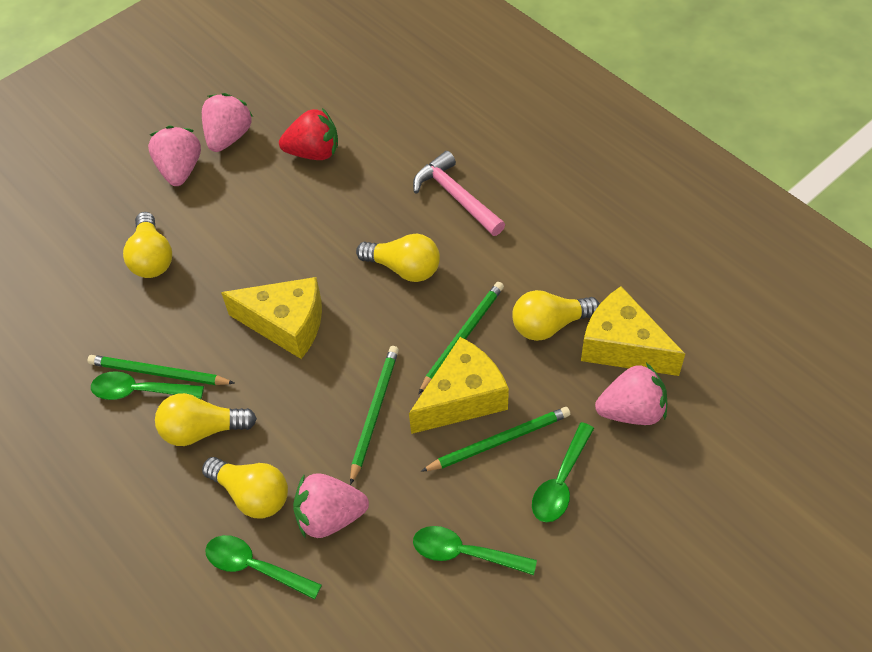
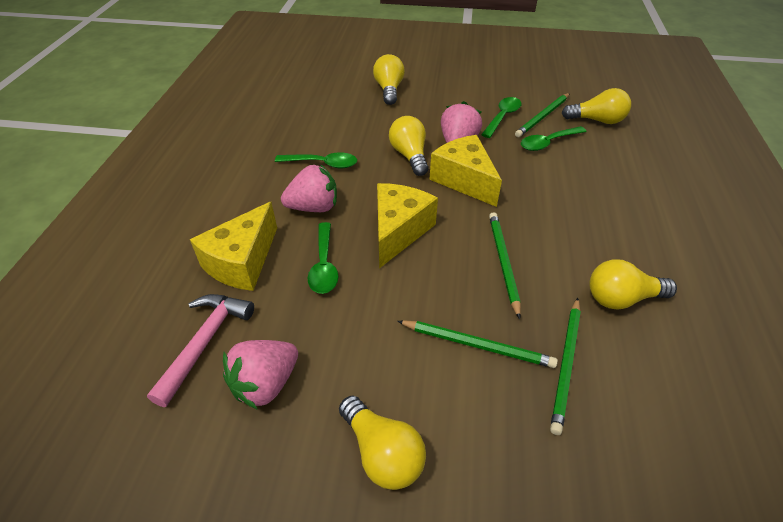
pink strawberry: [148,126,201,186] [202,93,253,152] [293,473,369,538] [595,363,667,425] = 4 -> [223,340,298,410] [281,164,337,212] [441,101,482,143] = 3
red strawberry: [279,108,338,160] = 1 -> none = 0

